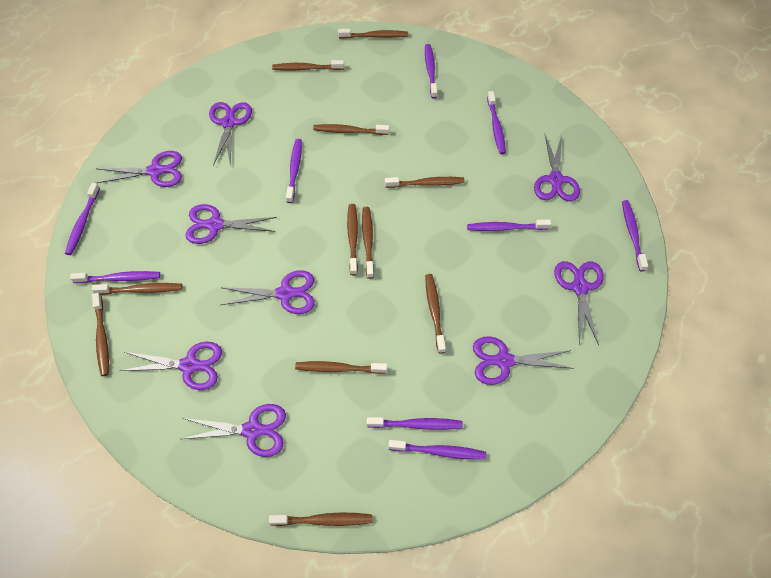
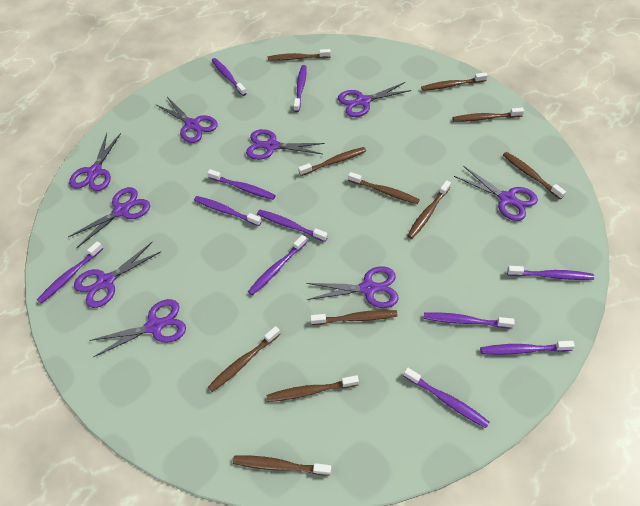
purple toothbrush: [65,183,100,255] [70,271,160,283] [286,139,302,203] [367,417,463,430] [388,440,486,459] [425,44,437,99] [467,220,551,231] [487,91,506,154] [622,200,648,271] = 9 -> [37,241,104,303] [194,196,262,226] [207,169,275,200] [212,58,247,96] [248,235,307,295] [257,210,328,242] [294,65,307,112] [404,367,490,428] [424,312,515,329] [480,341,575,355] [507,266,594,280] = 11

